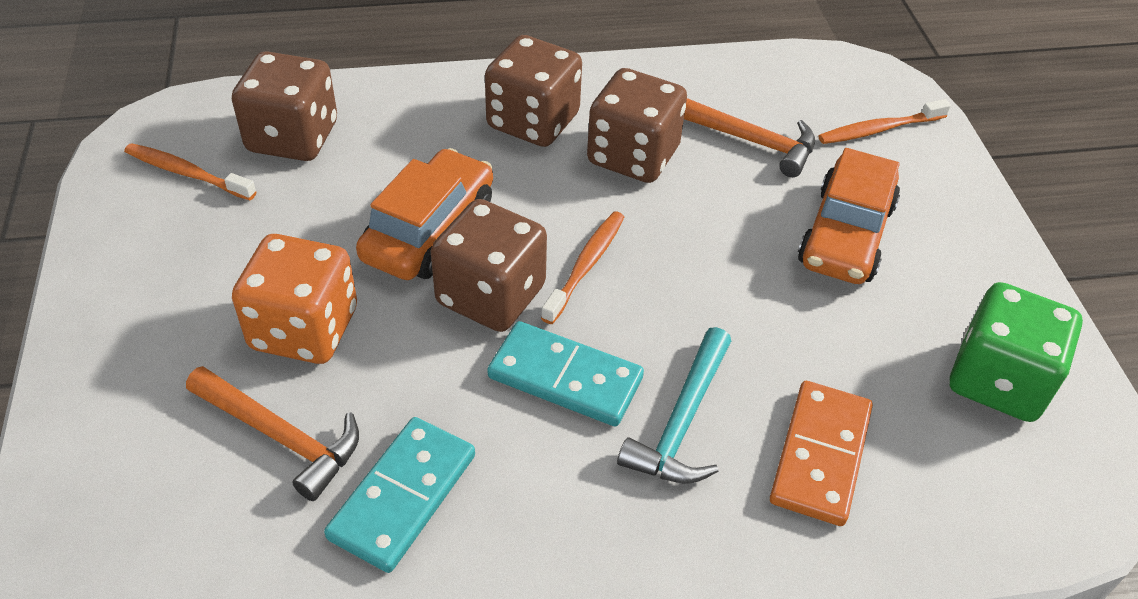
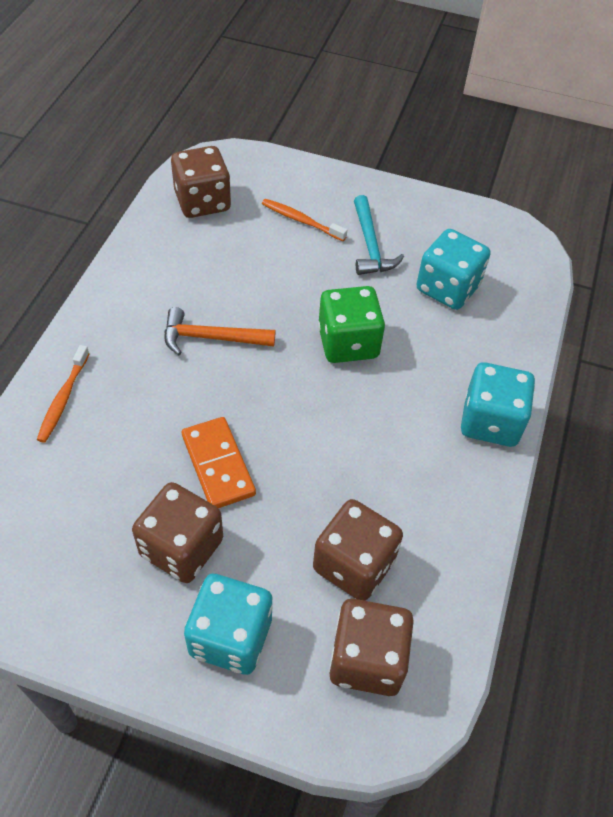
orange car: [356,148,493,280] [798,148,900,284] = 2 -> none = 0
orange dice: [232,234,357,364] = 1 -> none = 0
orange hammer: [186,366,359,501] [684,98,815,177] = 2 -> [165,307,276,355] = 1
orange toothbrush: [124,143,256,200] [541,211,624,324] [819,99,951,144] = 3 -> [37,345,90,443] [262,199,347,241] = 2
turquoise dice: none = 0 -> [184,574,273,675] [416,229,491,310] [461,362,535,447] = 3
turquoise domino: [324,417,475,573] [487,321,644,427] = 2 -> none = 0

